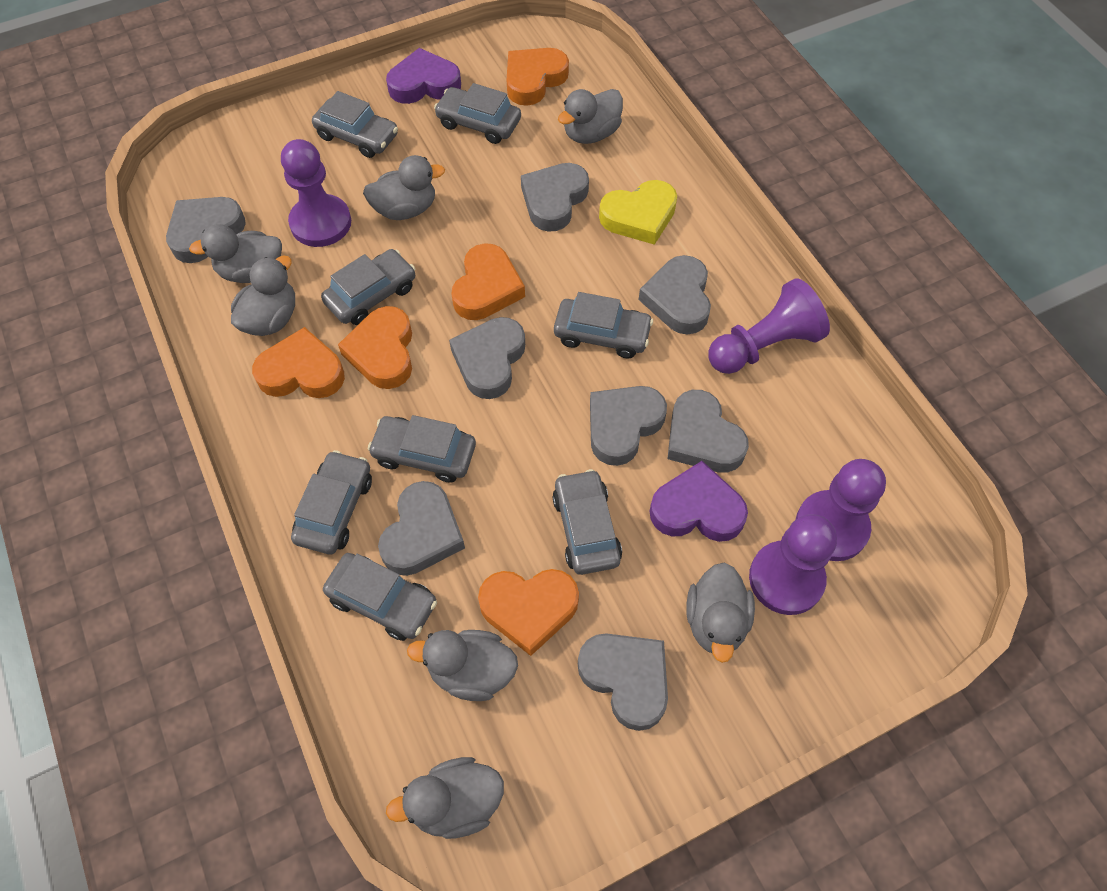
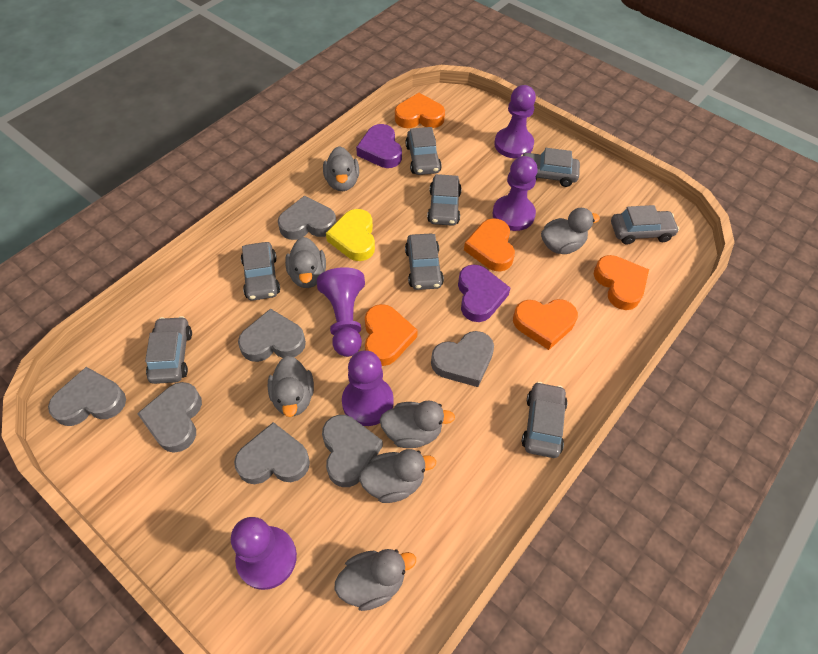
grey heart: [166,197,246,263] [378,481,465,576] [449,317,525,399] [521,163,589,232] [578,633,668,731] [590,386,667,466] [639,255,711,334] [667,390,749,473] = 8 -> [48,367,126,426] [137,382,202,453] [234,422,310,484] [238,309,306,362] [278,196,336,240] [322,415,383,487] [431,331,494,387] = 7
purple pawn: [281,139,351,247] [709,278,830,374] [749,514,837,615] [796,459,886,561] = 4 -> [231,517,297,590] [317,267,365,357] [342,350,394,426] [492,156,538,231] [494,85,536,159] = 5

